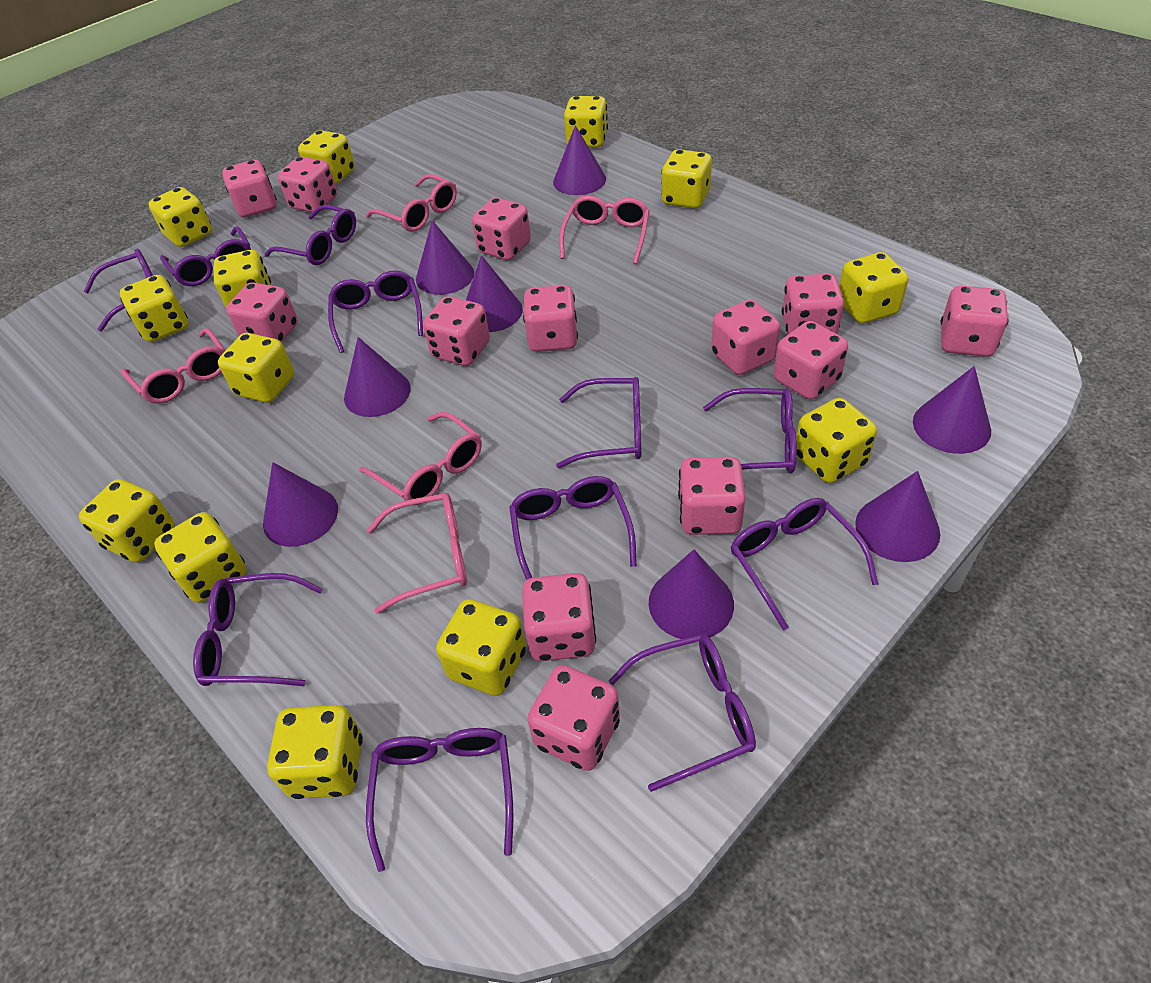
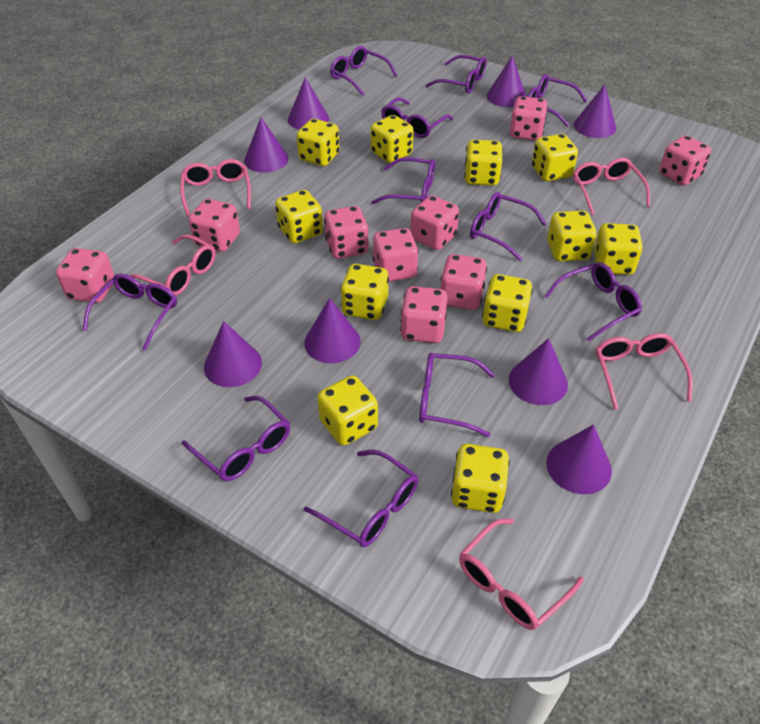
pink dice: [222,160,277,217] [226,282,298,343] [278,157,337,213] [423,296,490,366] [472,198,531,260] [522,573,596,661] [523,285,578,352] [527,665,620,771] [678,457,746,535] [711,300,780,375] [774,321,848,400] [782,273,844,334] [940,286,1009,357] = 13 -> [56,248,114,303] [189,199,240,252] [324,206,369,259] [373,228,419,281] [400,286,448,343] [410,195,459,250] [441,254,487,310] [510,96,548,141] [659,136,711,185] = 9
yellow dice: [79,479,175,562] [120,275,188,342] [149,187,212,247] [154,512,246,603] [214,250,271,308] [218,333,294,403] [267,705,363,799] [298,130,355,185] [436,599,526,696] [564,96,608,148] [661,149,712,209] [796,398,877,483] [839,252,908,324] = 13 -> [275,190,323,243] [297,119,340,166] [317,376,378,445] [340,264,389,320] [371,115,414,163] [451,444,510,513] [464,140,503,186] [482,274,533,332] [532,134,578,181] [547,211,597,261] [594,223,643,275] = 11

